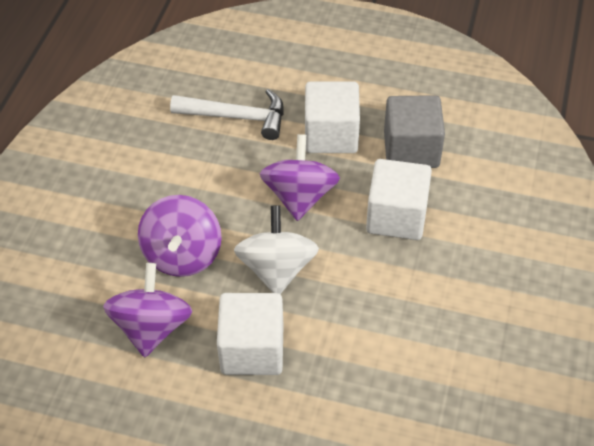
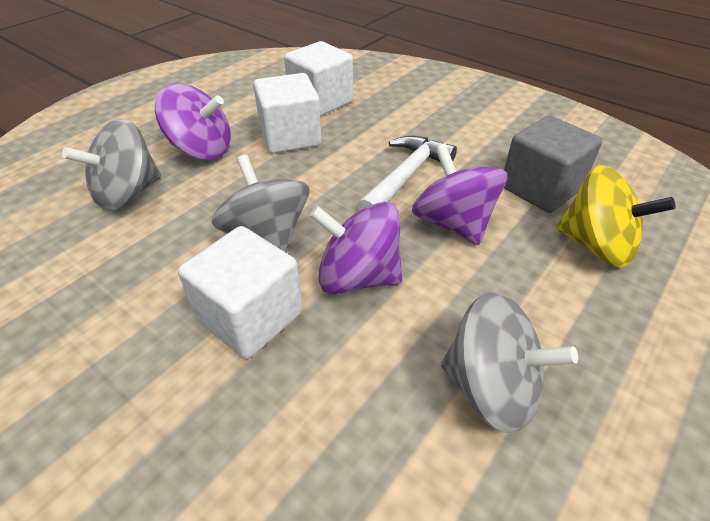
grey spinning top: none = 0 -> [62,119,161,211] [212,155,309,252] [441,292,578,433] = 3
white spinning top: [234,206,319,294] = 1 -> none = 0
yellow spinning top: none = 0 -> [556,165,676,268] = 1

